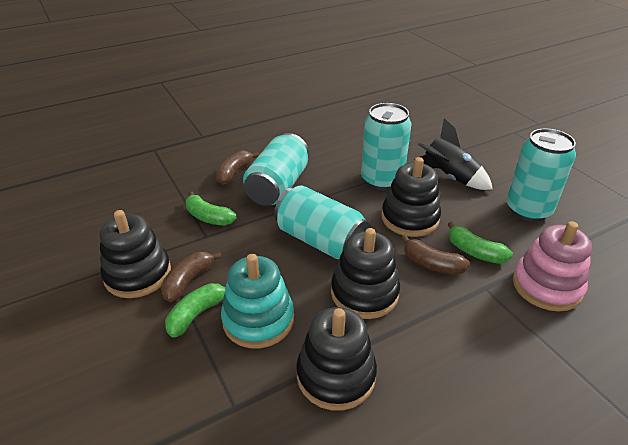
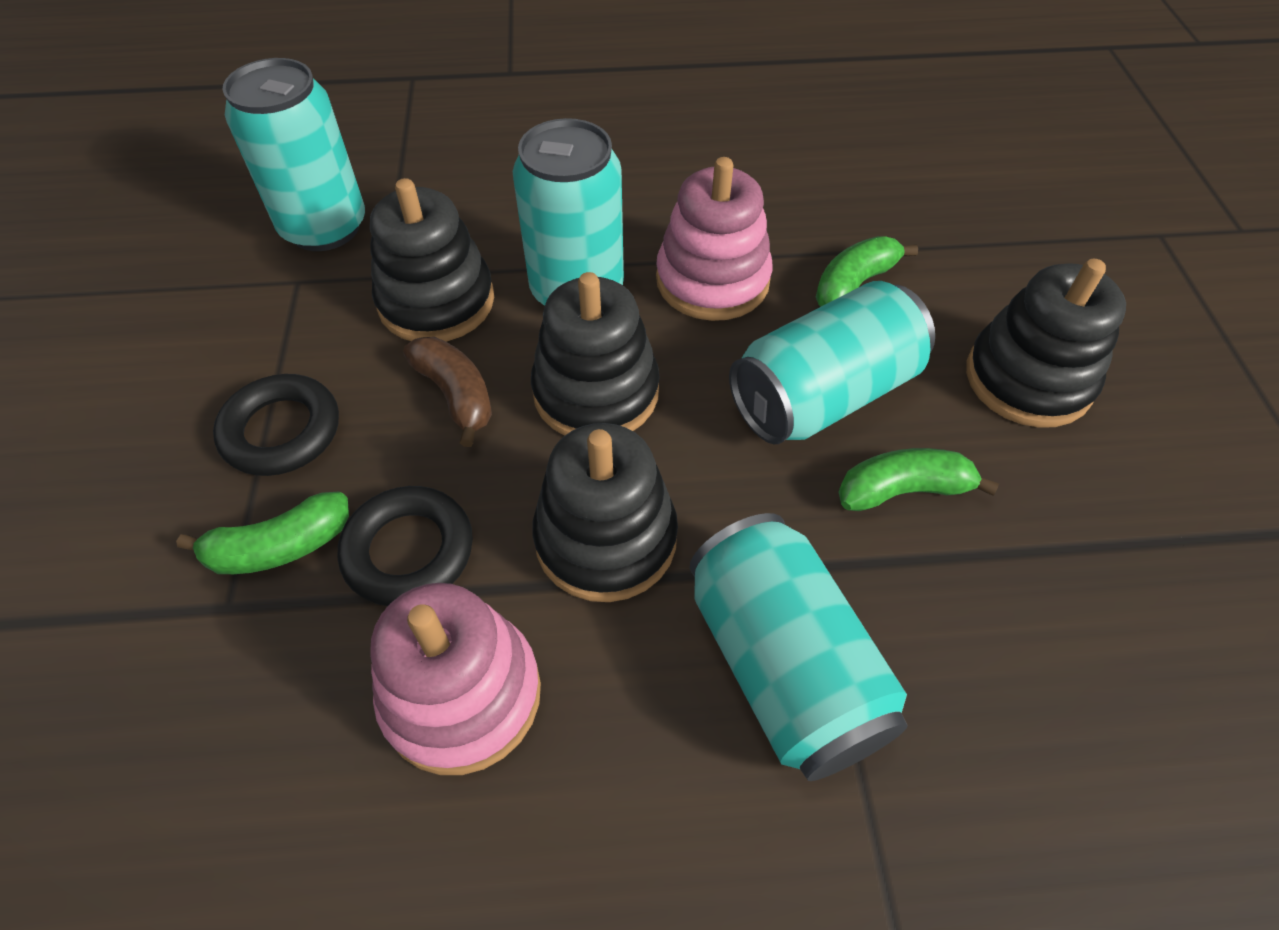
black ring: none = 0 -> [213,374,339,476] [338,486,473,606] = 2
black rocket: [414,118,493,190] = 1 -> none = 0
brown banana: [161,252,222,302] [215,150,259,185] [401,235,470,275] = 3 -> [403,337,492,447] = 1
pink stacking toy: [513,221,592,312] = 1 -> [370,583,541,775] [656,157,773,321] = 2
turquoise stacking toy: [221,254,294,349] = 1 -> none = 0

